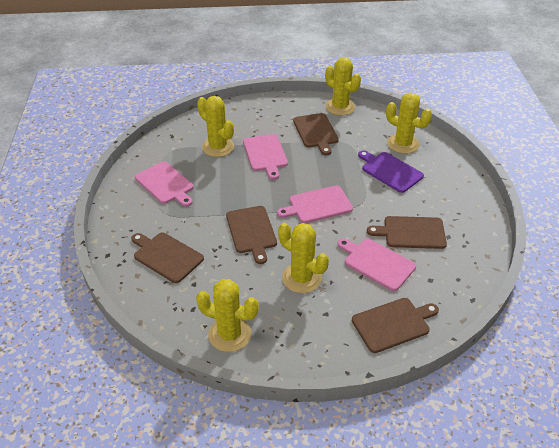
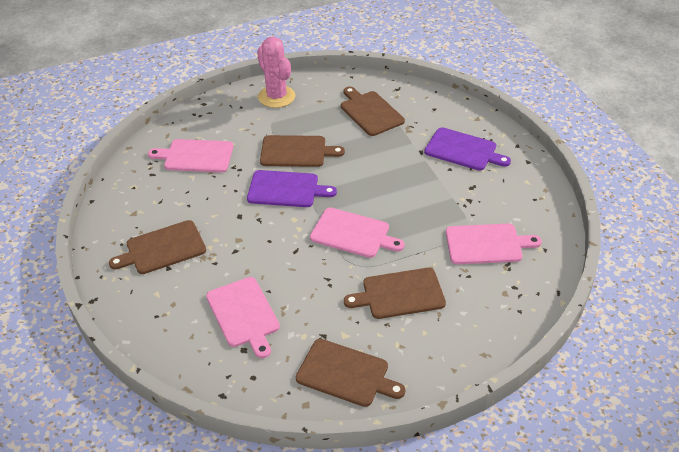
pink cactus: none = 0 -> [257,37,295,108] = 1
purple cutting board: [358,150,424,193] = 1 -> [247,170,337,207] [424,127,511,171] = 2
yellow cactus: [196,279,259,352] [197,96,234,157] [278,223,329,293] [325,57,361,116] [386,93,432,154] = 5 -> none = 0

